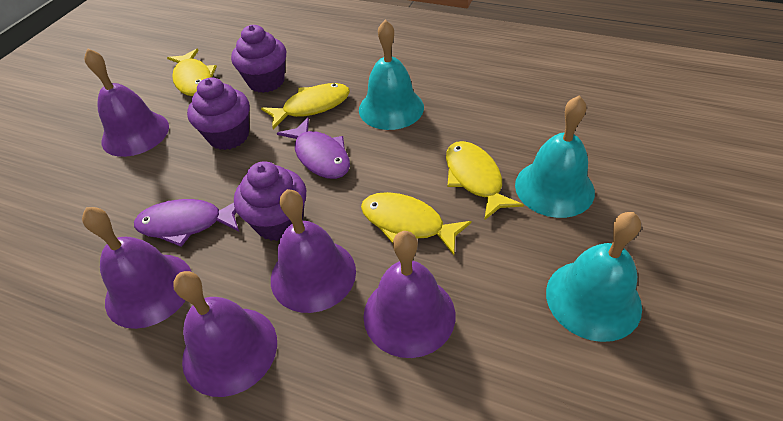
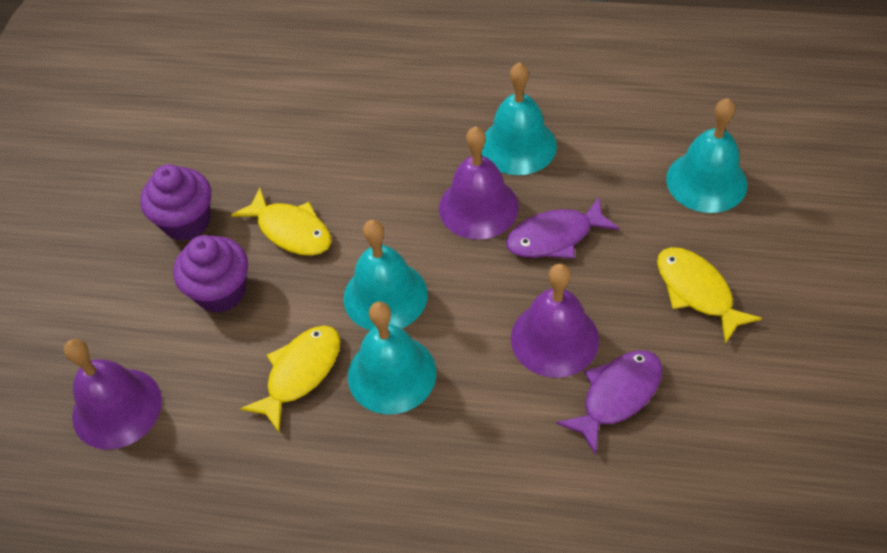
purple bell: [82,207,192,329] [84,48,169,157] [173,271,277,397] [271,189,356,313] [364,231,455,358] = 5 -> [64,339,162,450] [439,126,519,240] [511,264,599,378] = 3
purple cupcake: [187,77,249,150] [231,25,286,93] [234,161,306,241] = 3 -> [140,164,211,241] [173,235,248,313] = 2
turquoise bell: [359,20,424,130] [515,95,595,218] [546,212,642,342] = 3 -> [344,220,428,330] [348,302,436,414] [481,62,557,175] [666,98,748,213] = 4
yellow fish: [167,49,217,96] [261,83,350,129] [361,192,472,255] [446,141,524,220] = 4 -> [231,188,331,256] [240,325,340,432] [657,247,762,344] = 3

